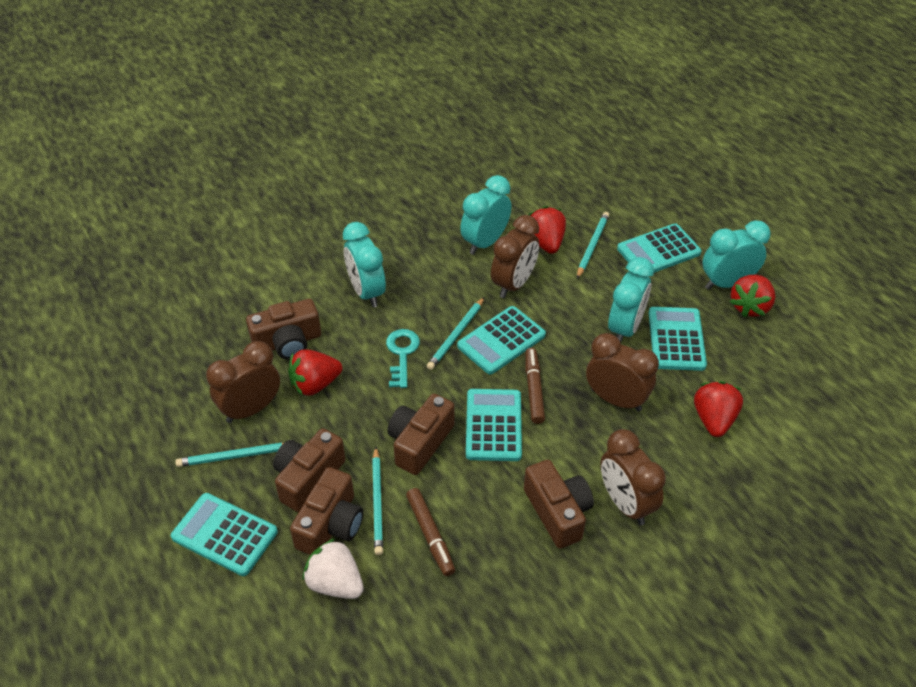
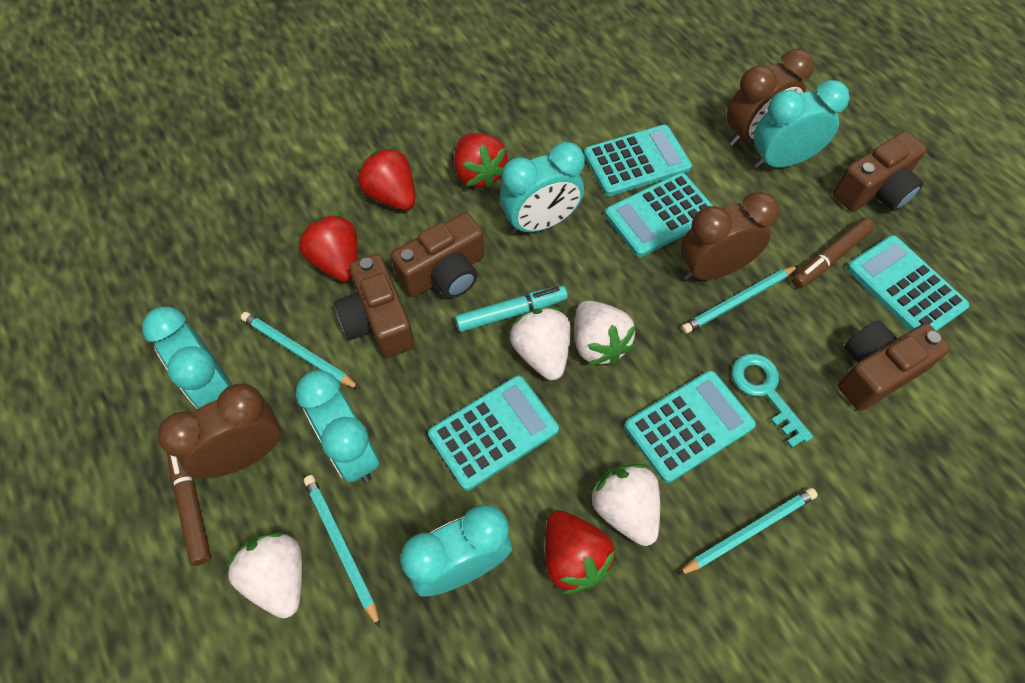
brown camera: [246,299,321,359] [273,428,346,512] [290,467,363,555] [387,394,455,475] [524,460,594,549] = 5 -> [334,254,415,358] [391,212,484,298] [833,131,927,212] [838,321,950,411] = 4
brown clock: [206,341,280,423] [491,215,539,298] [586,333,659,411] [600,429,666,525] = 4 -> [158,384,281,478] [680,192,779,281] [726,49,814,146] = 3
turquoise clock: [343,222,386,308] [460,175,511,255] [608,257,654,343] [702,220,771,290] = 4 -> [142,307,232,409] [296,370,380,483] [400,504,512,597] [500,142,585,234] [753,80,850,169] = 5
turquoise marker: none = 0 -> [455,286,568,332] = 1
white strawberry: [303,539,364,599] = 1 -> [226,532,302,618] [510,307,571,380] [574,301,636,365] [590,464,660,546] = 4

